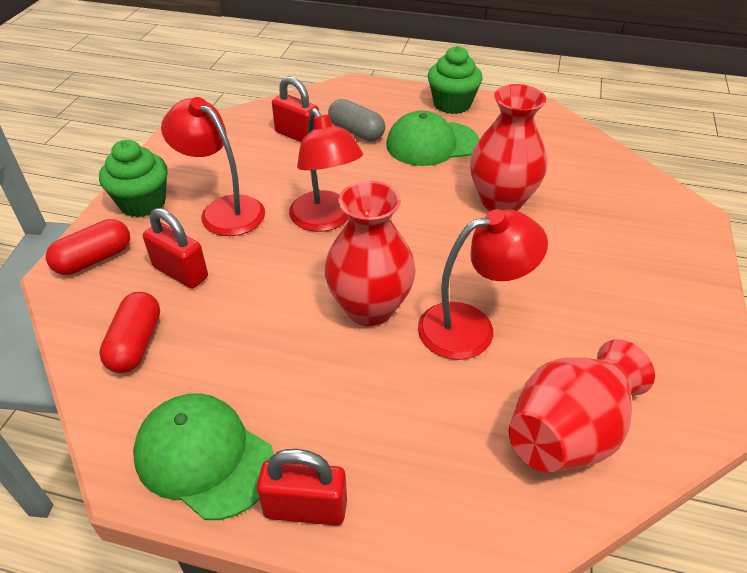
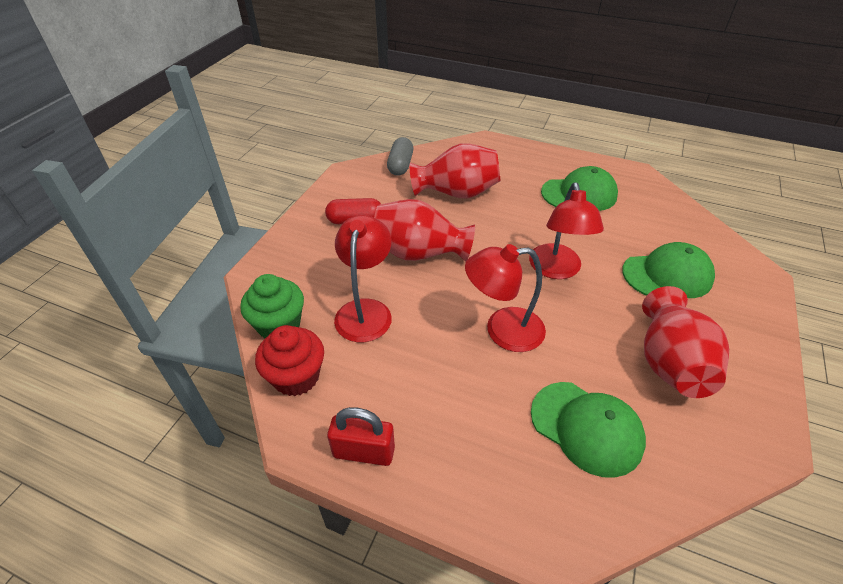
green cap: [133,393,274,520] [386,111,480,166] = 2 -> [531,382,646,478] [541,166,618,211] [622,242,715,298] = 3
green cupcake: [99,140,168,217] [428,46,482,114] = 2 -> [240,274,304,338] = 1
red capsule: [46,219,130,275] [99,292,160,373] = 2 -> [325,198,381,224] = 1
red cupcake: none = 0 -> [255,325,324,396] = 1
red padlock: [143,208,208,289] [257,449,347,526] [272,76,319,142] = 3 -> [327,407,395,466] = 1

